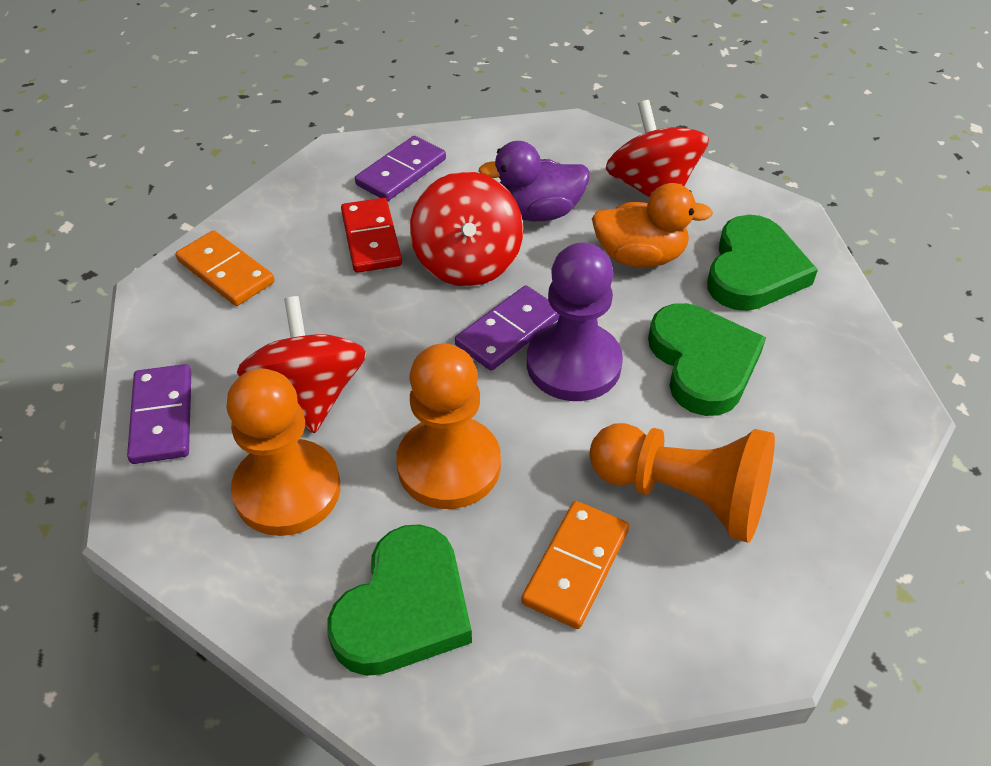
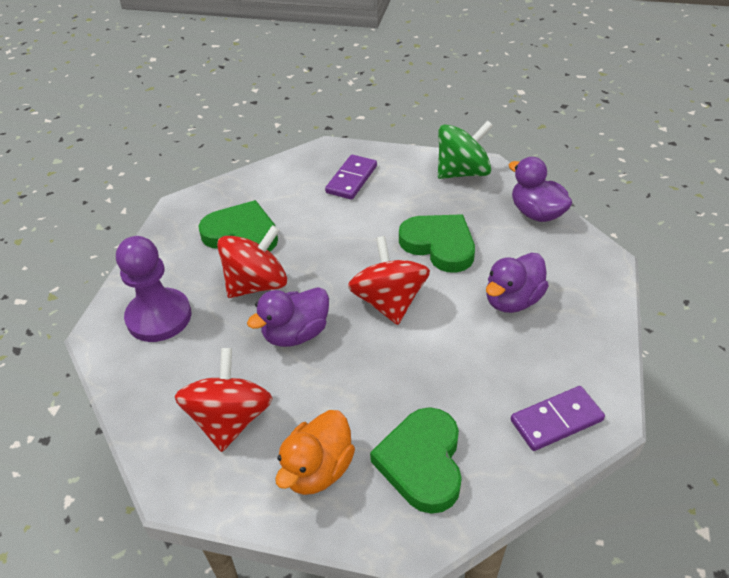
green spinning top: none = 0 -> [438,121,493,179] = 1
orange domino: [176,230,274,306] [521,501,629,629] = 2 -> none = 0
orange pawn: [226,369,340,536] [396,343,501,509] [590,423,775,543] = 3 -> none = 0
purple domino: [127,364,191,464] [355,136,446,201] [455,285,559,371] = 3 -> [325,154,377,200] [511,386,605,451] = 2
purple duck: [478,141,590,221] = 1 -> [247,287,329,347] [486,253,549,313] [509,157,572,222] = 3
red domino: [341,198,402,273] = 1 -> none = 0

